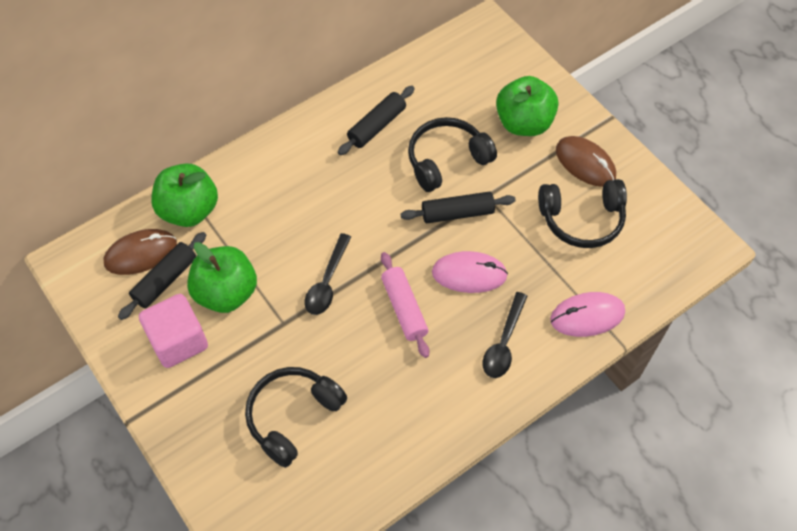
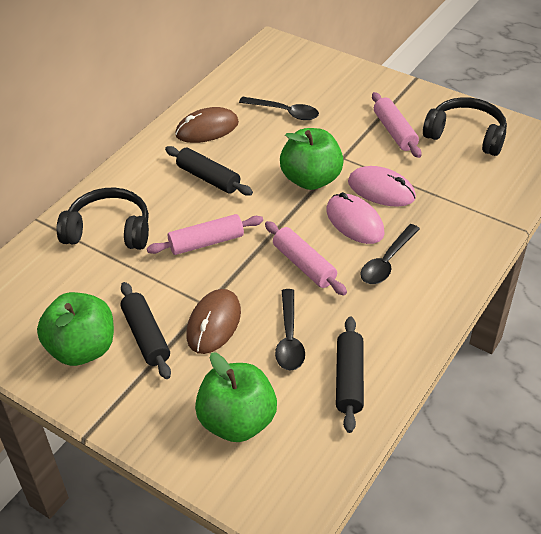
black headphones: [245,367,347,468] [408,117,497,192] [538,179,627,248] = 3 -> [57,188,149,250] [423,97,507,156] = 2
black spoon: [305,233,351,315] [482,292,527,378] = 2 -> [239,97,319,120] [275,289,305,371] [360,224,420,284] = 3
pink cube: [139,294,208,368] = 1 -> none = 0
pink rolling pin: [381,252,429,358] = 1 -> [147,214,263,255] [265,221,347,295] [372,92,421,158] = 3

